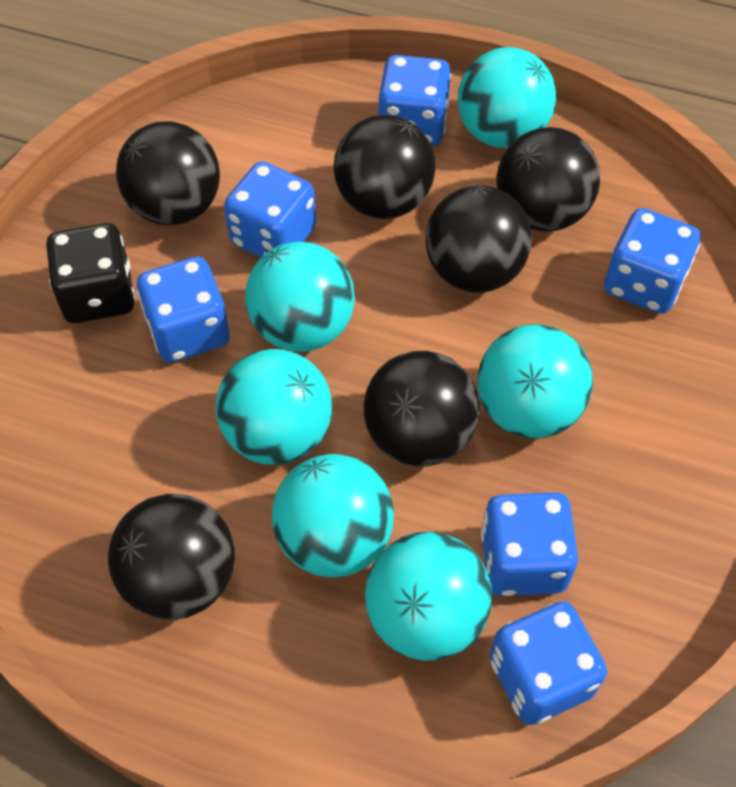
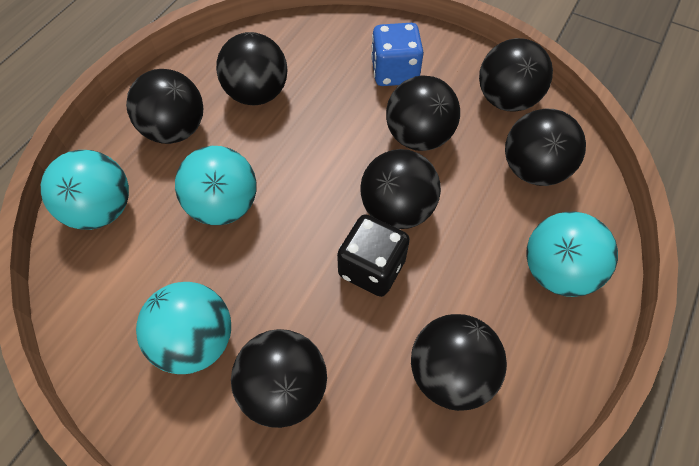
black ball: [108,494,235,620] [116,121,220,225] [334,115,436,219] [364,351,479,467] [425,185,532,293] [496,127,600,232] = 6 -> [126,69,203,144] [216,32,288,105] [231,329,327,428] [360,149,441,229] [386,75,460,151] [411,314,507,411] [479,38,553,112] [505,109,586,186] = 8
blue dice: [137,257,230,362] [224,161,316,258] [379,55,451,146] [481,492,578,596] [490,601,607,725] [604,208,700,314] = 6 -> [371,23,424,86] = 1
turquoise ball: [215,349,332,465] [245,242,355,352] [272,454,394,577] [365,532,492,661] [458,47,556,148] [477,324,593,439] = 6 -> [41,150,129,230] [136,282,231,374] [175,146,257,225] [526,212,618,297] = 4

